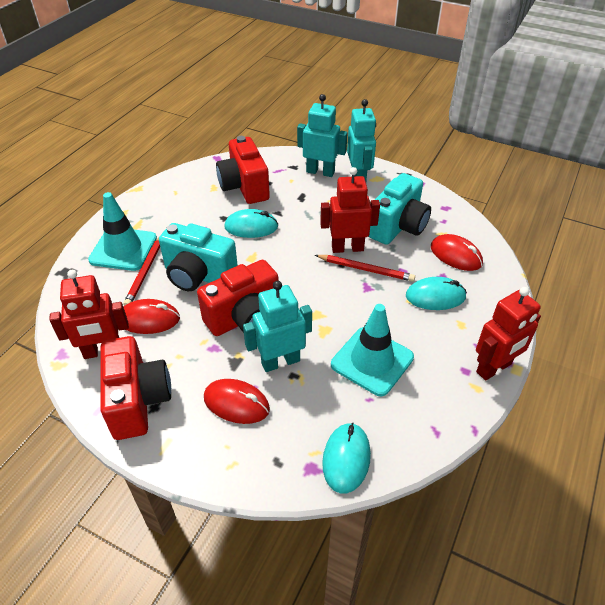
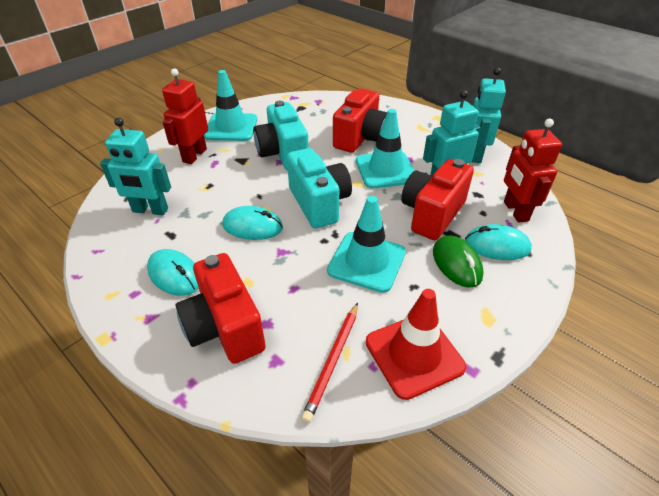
green mouse: none = 0 -> [433,235,484,288] = 1
red mouse: [124,299,180,334] [204,379,270,424] [431,234,483,271] = 3 -> none = 0
red pencil: [123,238,160,306] [315,255,415,282] = 2 -> [301,302,358,423] = 1
red robot: [49,270,129,359] [320,167,380,253] [476,287,541,381] = 3 -> [162,68,208,164] [504,119,562,223] = 2
red traffic cone: none = 0 -> [366,289,466,400] = 1
turquoise traffic cone: [88,192,157,271] [331,304,414,396] = 2 -> [204,70,257,141] [327,196,406,293] [356,109,415,188] = 3

